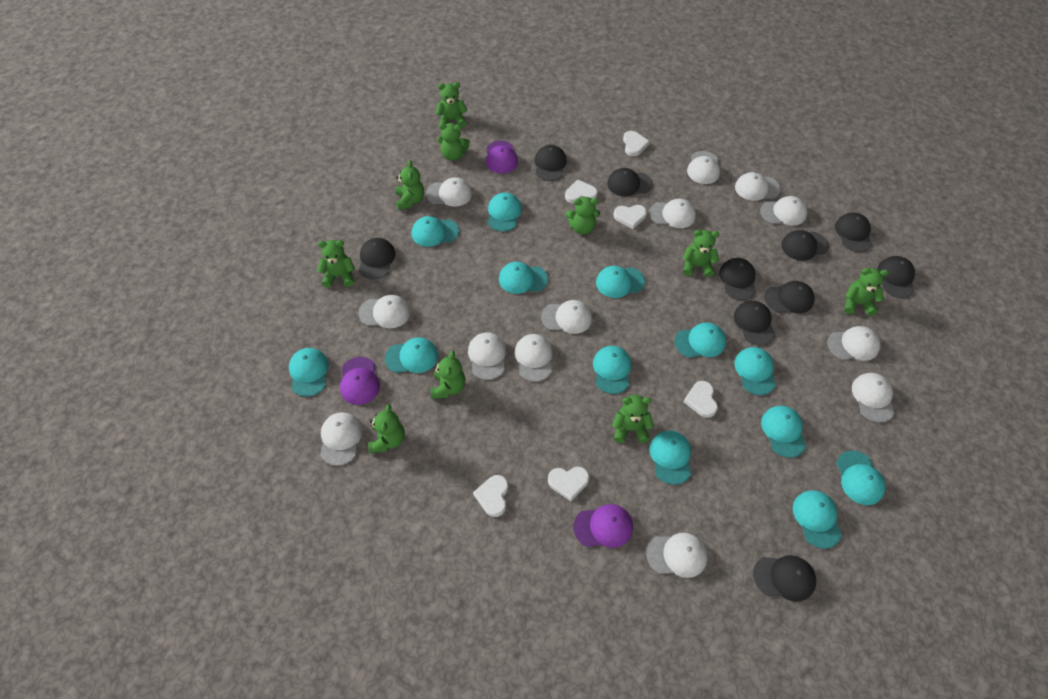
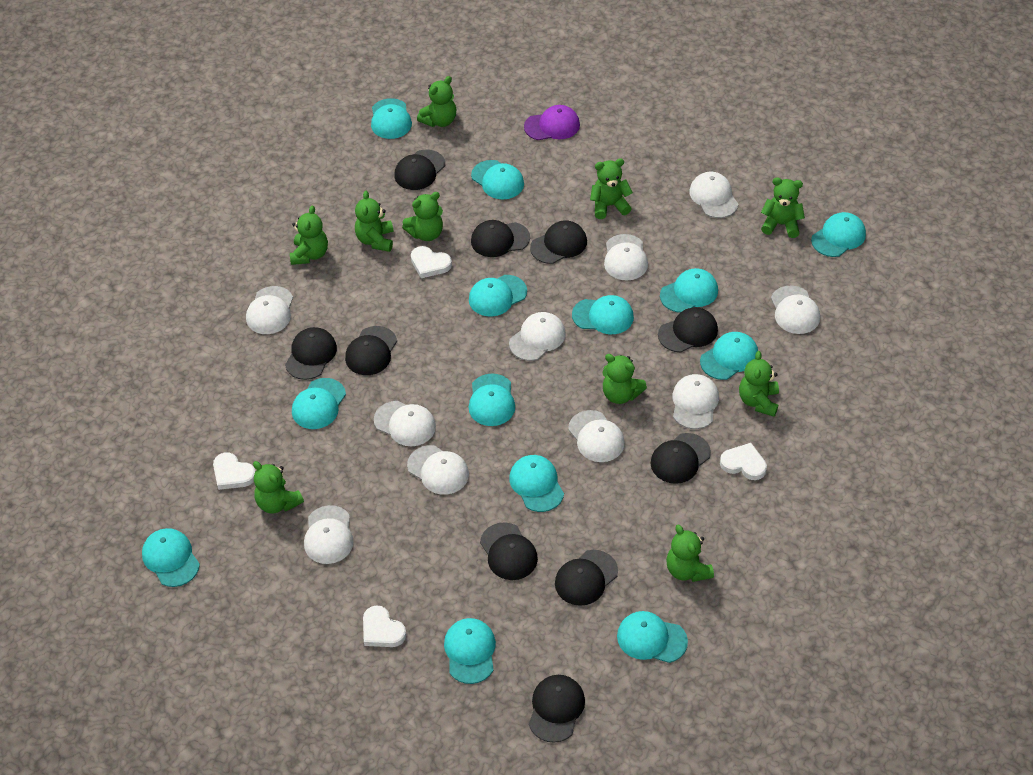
purple cap: [340,357,380,405] [486,141,518,173] [573,504,633,548] = 3 -> [524,105,580,140] = 1
white cap: [320,412,362,466] [359,295,410,328] [426,177,472,207] [468,332,506,380] [515,334,553,382] [541,300,592,334] [646,533,708,578] [649,199,696,228] [687,151,720,184] [735,172,781,201] [760,196,807,226] [827,326,880,361] [852,373,895,423] = 13 -> [246,286,293,334] [304,505,354,564] [374,401,436,446] [407,445,469,495] [509,312,566,361] [568,410,625,462] [604,234,648,281] [672,374,719,429] [689,172,738,218] [771,285,820,334] = 10
white heart: [473,475,508,517] [548,466,589,501] [565,180,598,203] [614,205,647,229] [623,131,650,156] [683,381,718,418] = 6 -> [213,452,255,490] [363,605,406,647] [411,246,452,278] [720,443,767,480] = 4

